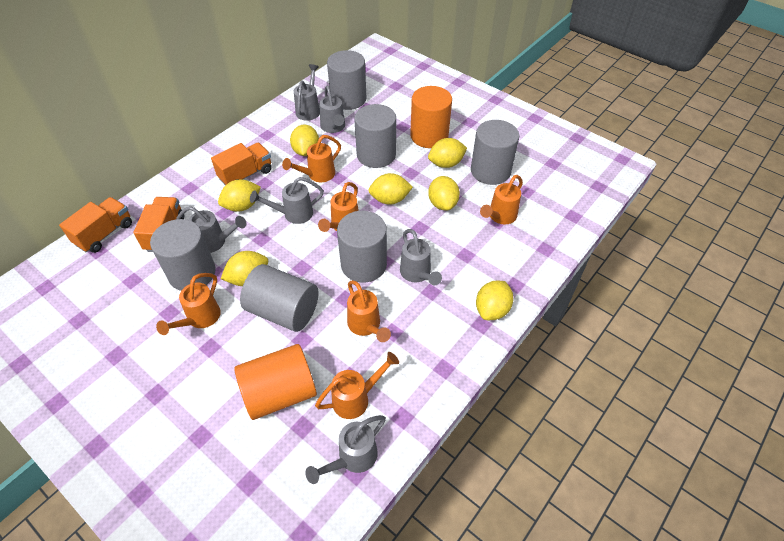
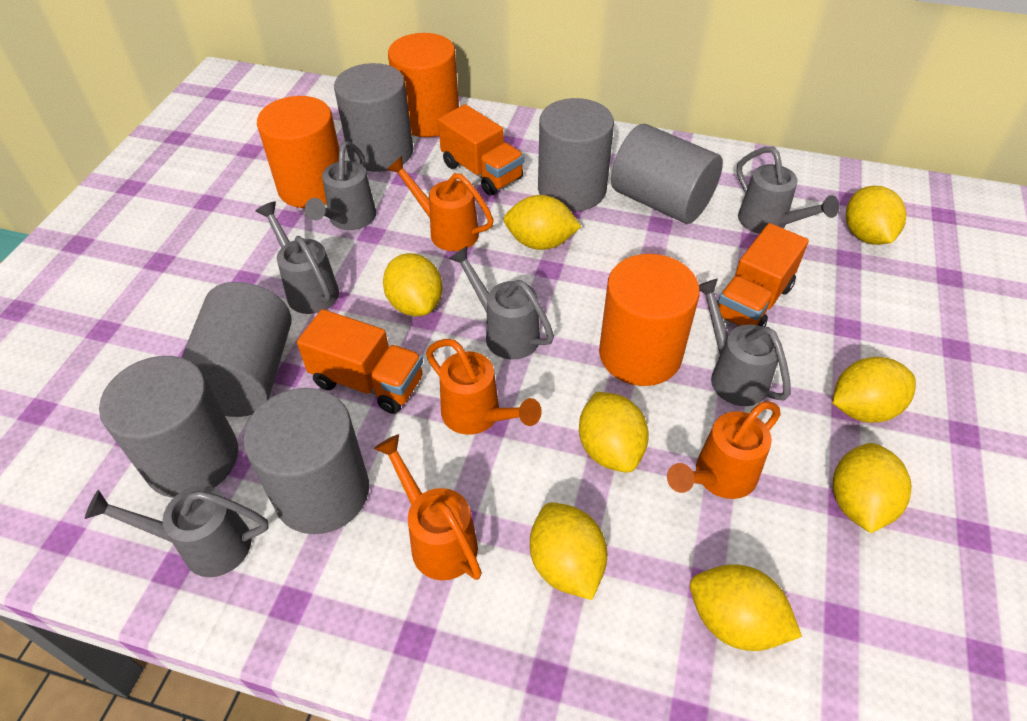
orange cylinder: [234,344,317,420] [410,86,452,148] = 2 -> [257,96,339,208] [388,33,459,137] [599,254,700,386] = 3
orange watering can: [156,273,221,335] [282,135,341,182] [315,352,399,419] [318,182,359,232] [347,280,391,342] [480,175,523,224] = 6 -> [374,434,482,580] [387,156,494,251] [426,339,542,435] [667,401,781,499] = 4
yellow lemon: [218,179,261,212] [221,251,268,286] [290,124,319,156] [368,173,413,205] [428,138,467,168] [428,176,460,210] [476,281,513,320] = 7 -> [383,253,442,316] [504,195,582,250] [530,502,607,600] [579,392,649,473] [690,564,802,651] [832,357,916,423] [833,443,912,533] [846,186,906,245] = 8

